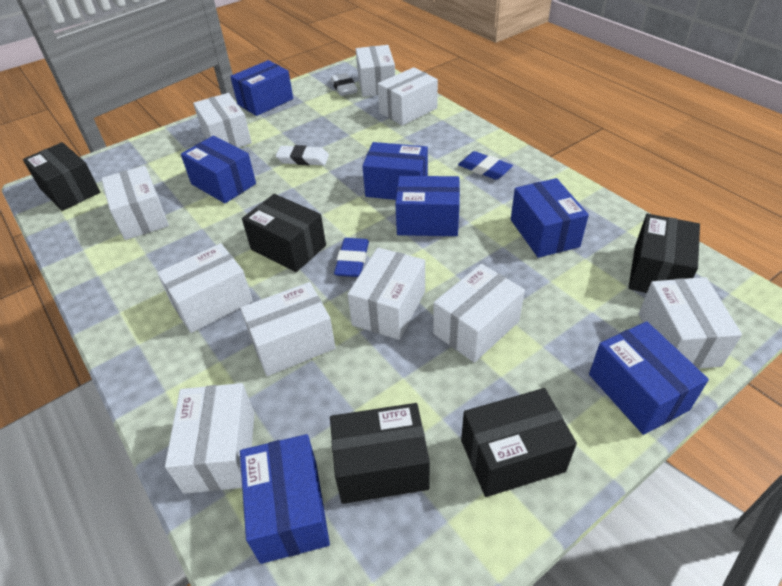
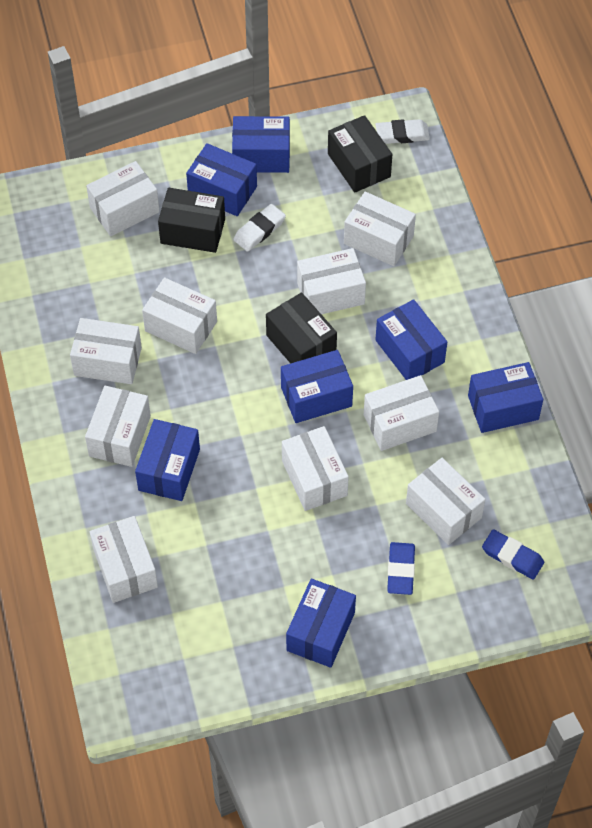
black box: [23,142,100,211] [242,194,326,272] [330,403,430,504] [461,388,577,497] [628,214,700,293] = 5 -> [158,188,225,253] [266,292,337,364] [328,115,392,193] = 3

